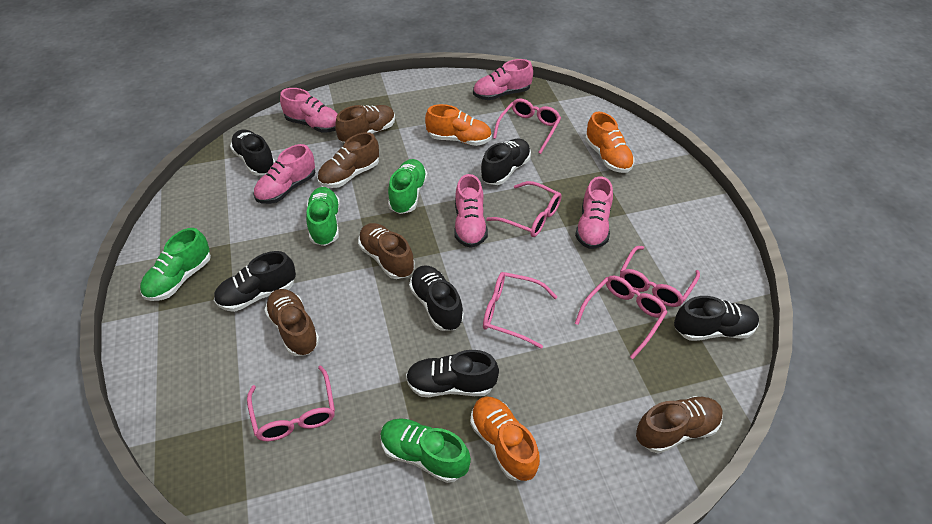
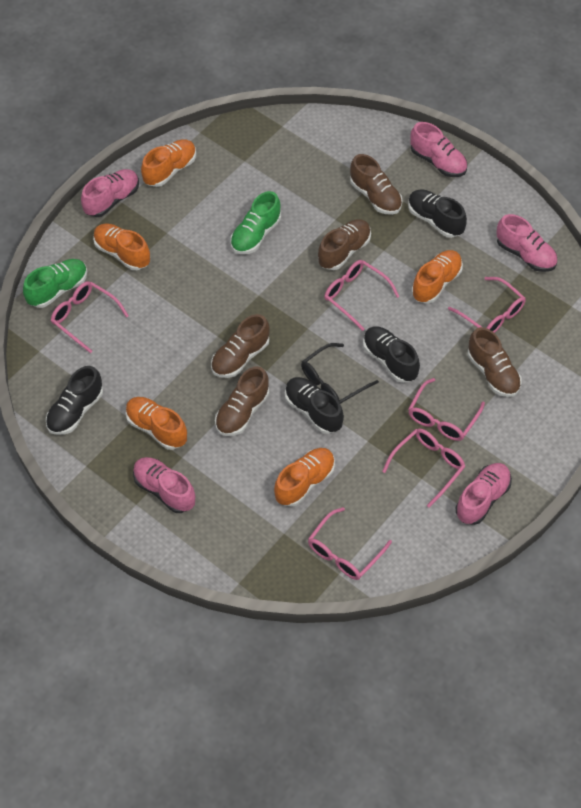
black glasses: none = 0 -> [301,343,379,404] = 1
black shoe: [214,251,296,312] [230,130,275,176] [406,350,499,397] [409,265,464,331] [481,139,531,185] [674,296,759,341] = 6 -> [46,366,103,435] [285,377,344,434] [363,326,420,383] [408,189,467,238] = 4
green shoe: [140,228,211,301] [306,187,340,246] [380,418,471,483] [388,159,428,214] = 4 -> [23,259,87,308] [230,191,281,254] = 2
orange shoe: [425,104,492,146] [470,396,540,481] [585,111,634,173] = 3 -> [93,223,150,270] [125,397,187,450] [141,139,196,187] [274,448,335,507] [412,250,463,303] = 5

